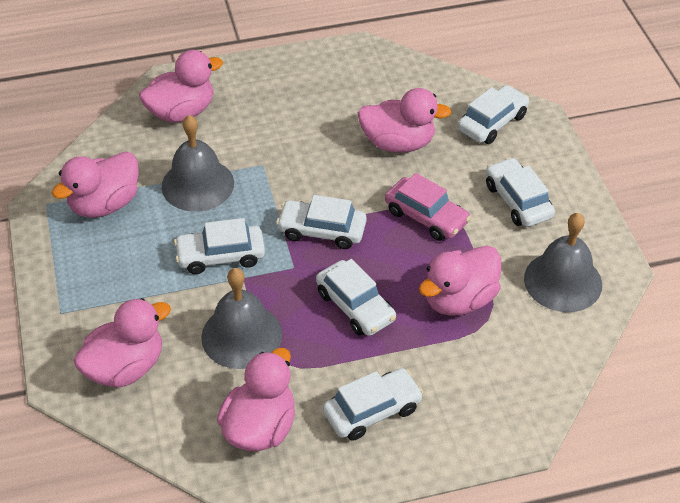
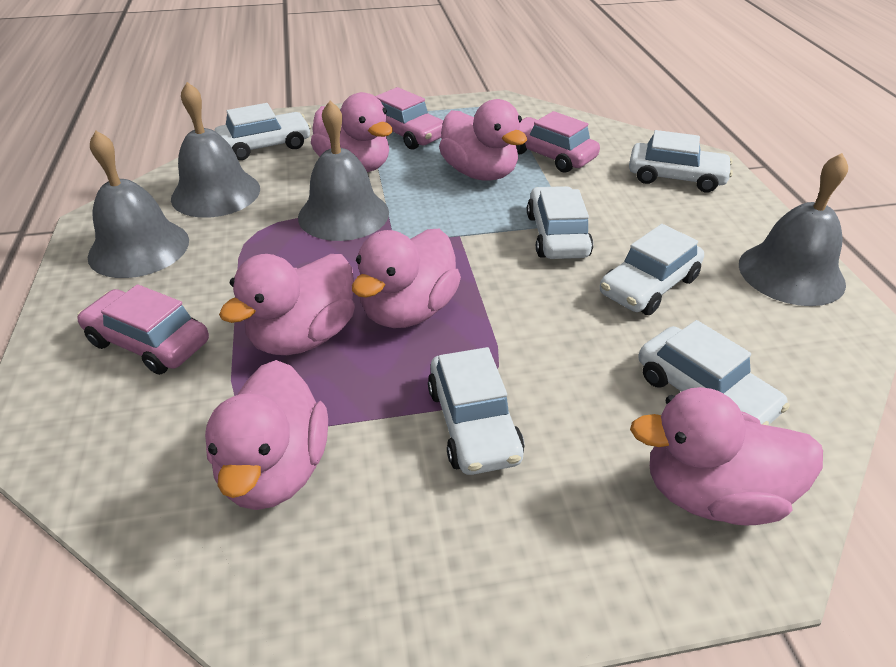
grey bell: [161,115,234,212] [201,268,282,369] [524,213,602,312] = 3 -> [88,131,189,278] [171,82,260,218] [298,101,389,241] [739,153,848,306] = 4
pink car: [385,173,471,241] = 1 -> [77,284,209,375] [375,87,443,150] [516,111,600,173] = 3

